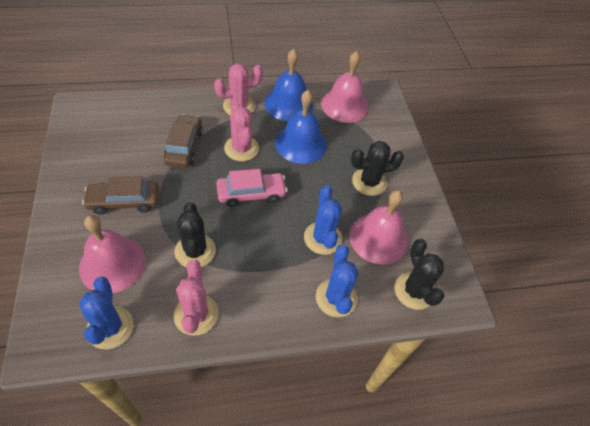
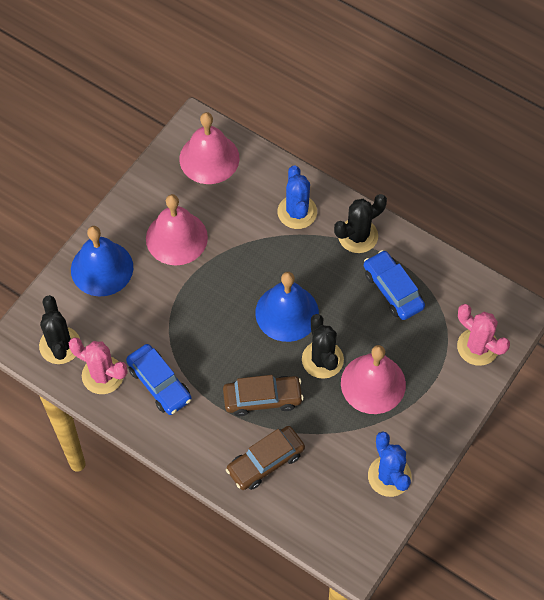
blue cactus: [79,277,134,349] [304,185,343,255] [316,245,359,317] = 3 -> [278,166,317,229] [368,431,412,497] = 2
blue car: none = 0 -> [126,344,192,415] [364,250,425,320] = 2
pink cactus: [174,260,219,336] [214,63,263,115] [224,103,259,161] = 3 -> [69,337,127,394] [457,304,510,366] = 2
pink car: [216,169,288,207] = 1 -> none = 0

